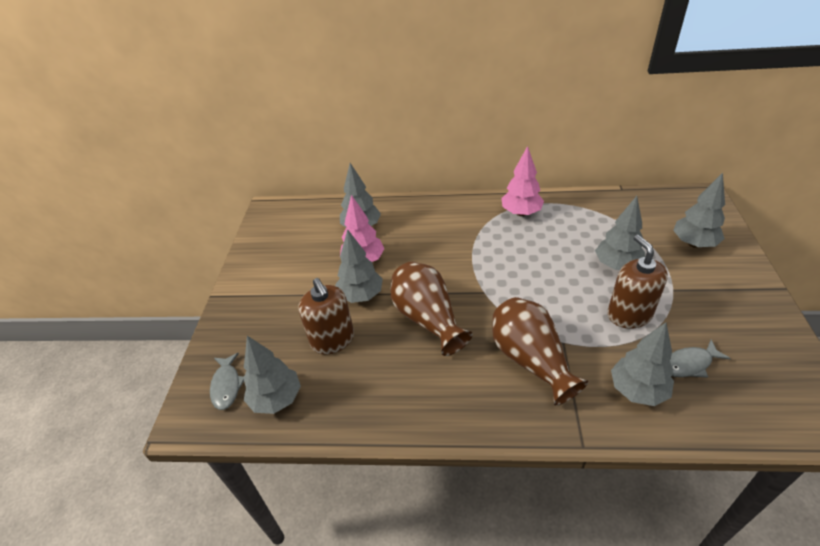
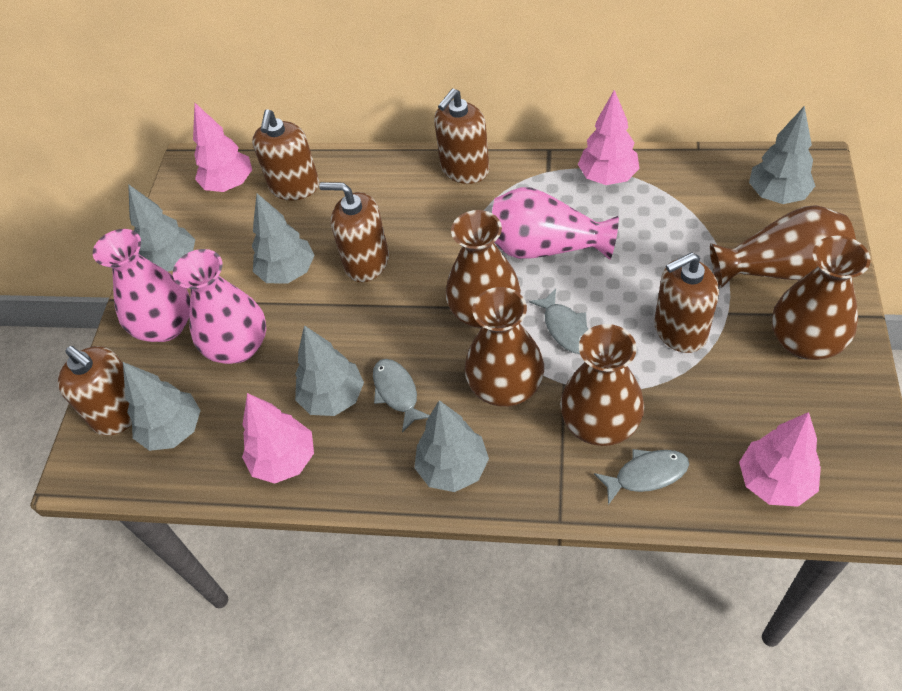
brown soap dispenser: [298,278,354,355] [607,235,668,329] = 2 -> [58,346,132,436] [252,109,319,201] [319,182,389,282] [434,89,489,184] [654,252,719,353] = 5
brown vase: [391,262,473,356] [492,297,588,406] = 2 -> [446,210,521,328] [465,287,544,407] [560,324,644,446] [710,205,856,288] [772,236,871,360] = 5
grey fish: [210,353,244,410] [670,340,731,378] = 2 -> [373,359,430,432] [529,289,589,354] [594,449,689,505] = 3
pink tree: [340,195,385,262] [501,146,544,216] = 2 -> [193,103,252,192] [242,393,314,484] [578,90,640,185] [739,412,821,507] = 4
pink vase: none = 0 -> [93,229,190,342] [173,249,266,364] [492,187,619,260] = 3

